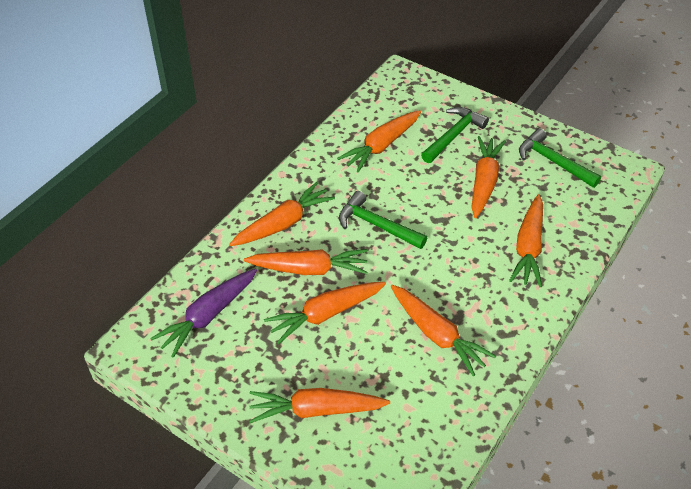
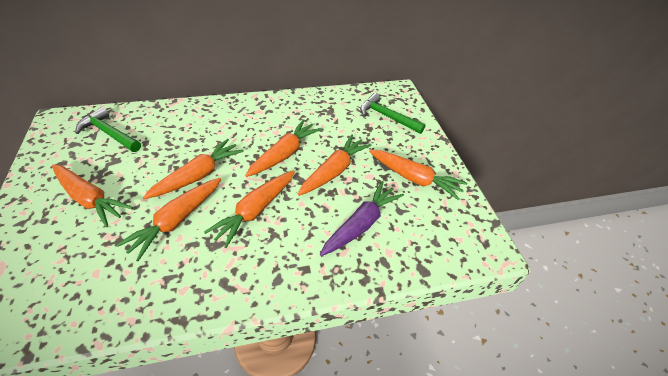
green hammer: [339,191,427,249] [421,107,489,163] [519,128,601,188] = 3 -> [75,107,141,152] [360,93,426,134] = 2
orange carrot: [229,182,335,246] [244,249,368,275] [249,388,390,423] [264,282,386,344] [337,110,421,172] [390,285,496,376] [471,136,506,218] [509,194,543,287] = 8 -> [52,164,133,227] [116,178,221,261] [143,139,244,199] [204,170,295,248] [245,119,322,177] [298,135,371,196] [369,150,467,200] = 7

